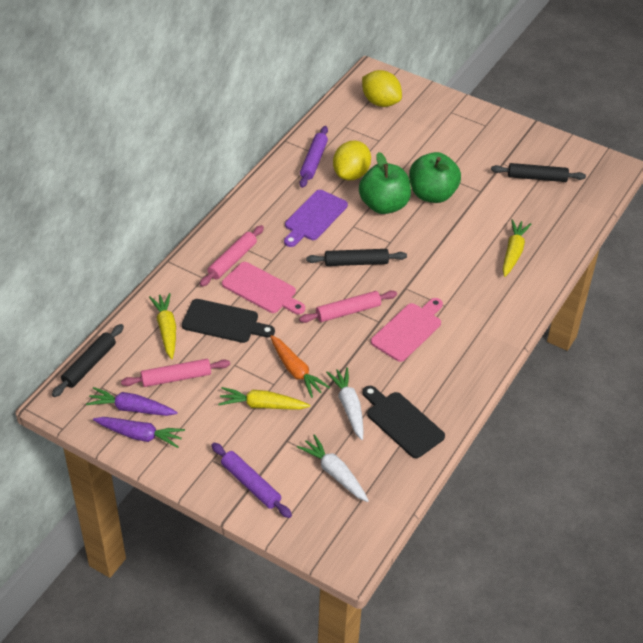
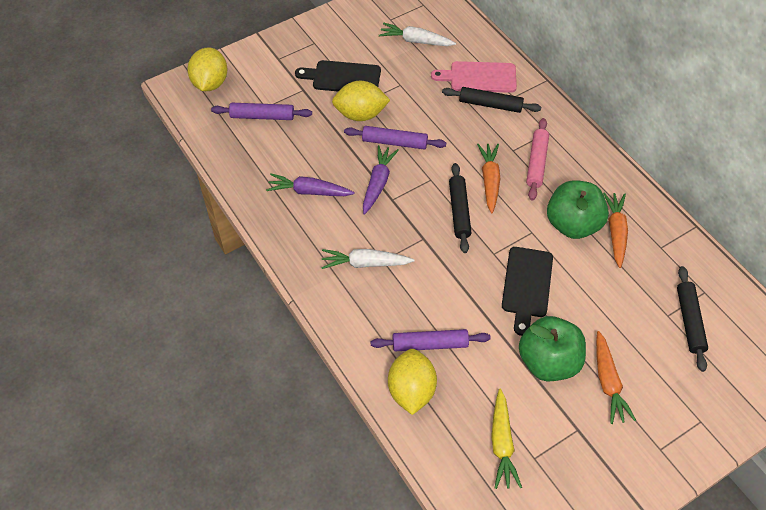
orange carrot: [270,335,330,398] = 1 -> [477,144,501,213] [596,331,636,424] [603,192,628,268] = 3
pink cutting board: [222,262,305,314] [371,298,443,362] = 2 -> [431,61,517,93] = 1
pink rolling pin: [121,359,230,387] [200,225,264,287] [299,290,397,323] = 3 -> [526,118,549,201] = 1
purple cutting board: [284,190,348,247] = 1 -> none = 0
purple rolling pin: [211,443,292,518] [300,126,328,188] = 2 -> [211,103,312,120] [344,126,446,150] [371,329,491,351] = 3
yellow carrot: [149,293,176,359] [218,387,310,410] [503,219,531,277] = 3 -> [491,389,522,489] = 1
yellow lemon: [333,141,371,180] [362,70,402,107] = 2 -> [187,48,227,91] [332,81,390,121] [388,349,437,415] = 3

